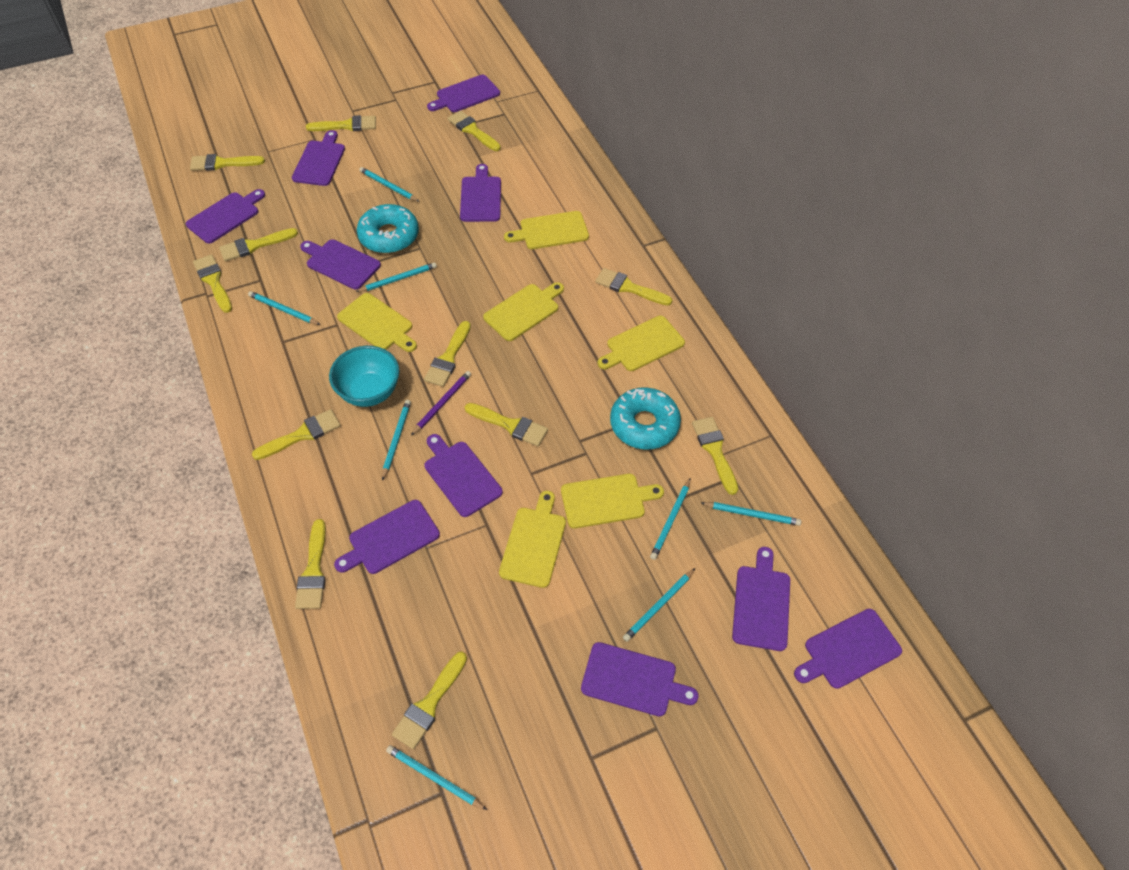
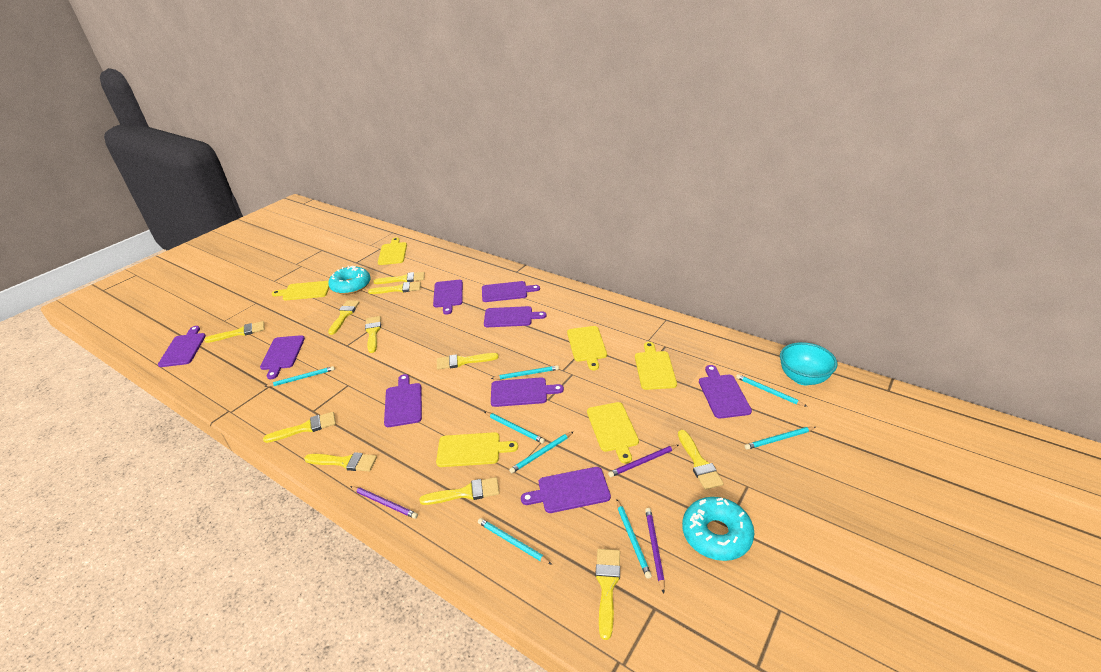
purple cutting board: [186,189,265,243] [292,130,345,186] [300,239,381,290] [334,500,440,574] [424,434,503,517] [427,75,500,112] [460,164,501,222] [581,642,698,716] [732,547,790,651] [794,609,902,689] = 10 -> [158,326,206,367] [260,335,305,379] [384,374,422,427] [433,280,463,315] [482,281,540,302] [484,306,546,327] [491,378,564,407] [521,467,611,513] [699,365,752,419] = 9
purple pencil: [411,371,471,435] = 1 -> [350,486,418,519] [608,445,679,477] [645,508,665,594] = 3
yellow brush: [190,154,265,171] [193,254,232,313] [219,228,298,261] [252,409,341,460] [295,519,326,609] [306,115,376,131] [392,652,467,749] [424,321,471,387] [447,110,501,151] [465,403,548,446] [595,268,672,306] [692,417,738,495] = 12 -> [204,321,265,343] [263,412,336,443] [304,452,377,471] [328,300,360,335] [365,316,381,353] [368,282,421,294] [373,272,425,284] [419,477,499,505] [437,353,499,370] [595,549,620,640] [678,430,724,490] = 11

